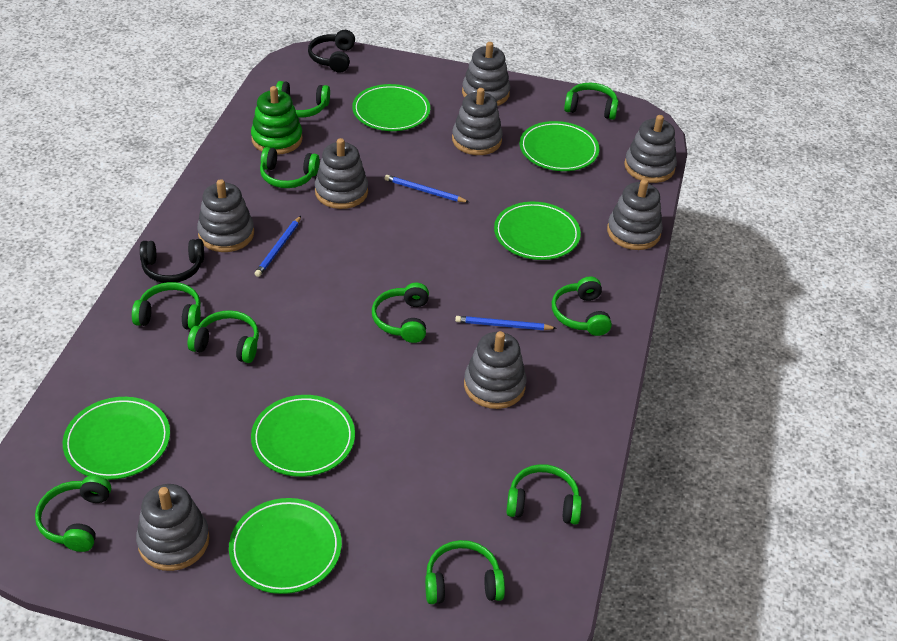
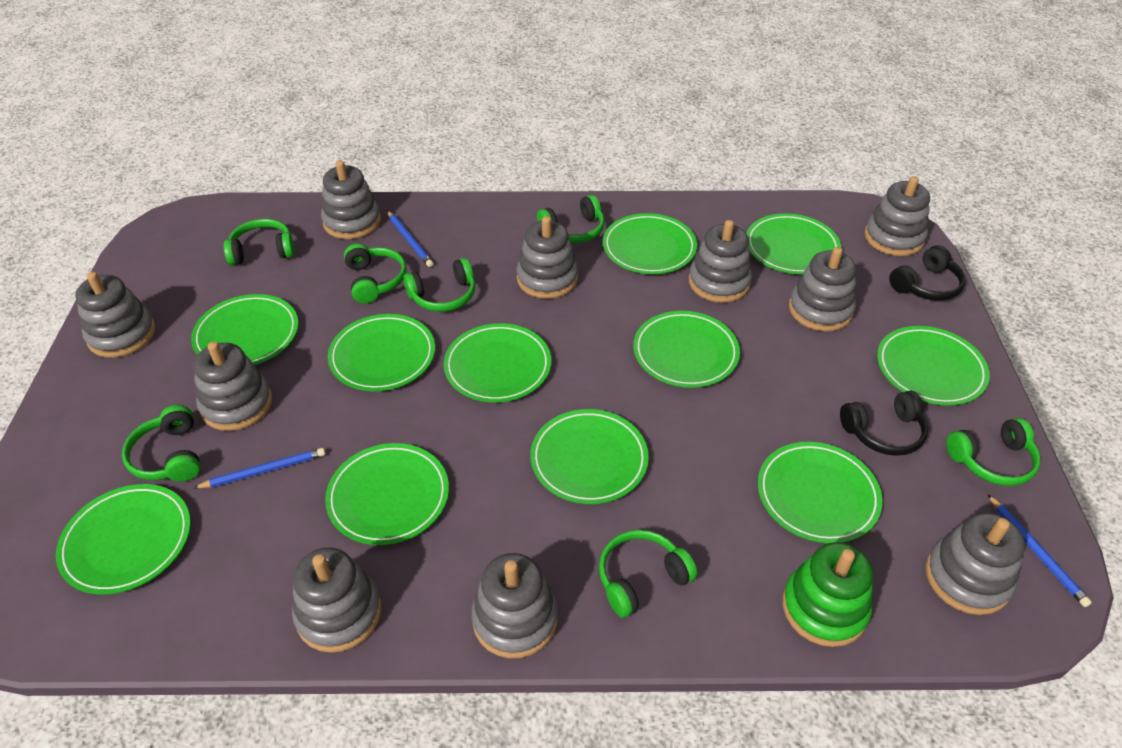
green headphones: [35,475,111,552] [132,282,201,329] [188,310,259,363] [260,147,320,188] [276,81,330,118] [372,283,429,343] [425,540,505,604] [506,464,582,525] [552,276,612,336] [564,83,619,120] = 10 -> [122,405,200,482] [224,219,295,265] [344,243,407,304] [403,258,475,312] [537,195,605,243] [599,530,697,618] [946,418,1041,486] = 7
green plate: [63,397,170,480] [229,498,342,594] [251,395,355,477] [352,84,430,131] [494,202,581,260] [519,121,599,171] = 6 -> [56,484,191,594] [191,294,299,365] [325,443,449,545] [328,314,435,391] [444,323,551,403] [530,409,649,504] [603,213,697,274] [633,311,740,388] [746,213,841,274] [758,442,883,543] [877,326,990,406] = 11
grey stacking toy: [136,484,210,571] [197,179,254,252] [315,138,368,209] [452,88,503,155] [462,42,510,106] [464,331,526,409] [607,179,663,250] [624,115,677,183] = 8 -> [75,272,156,358] [194,341,272,431] [292,547,381,653] [321,160,381,239] [471,553,558,658] [516,216,578,299] [689,220,752,303] [789,247,856,331] [864,176,930,256] [925,513,1025,615] = 10

